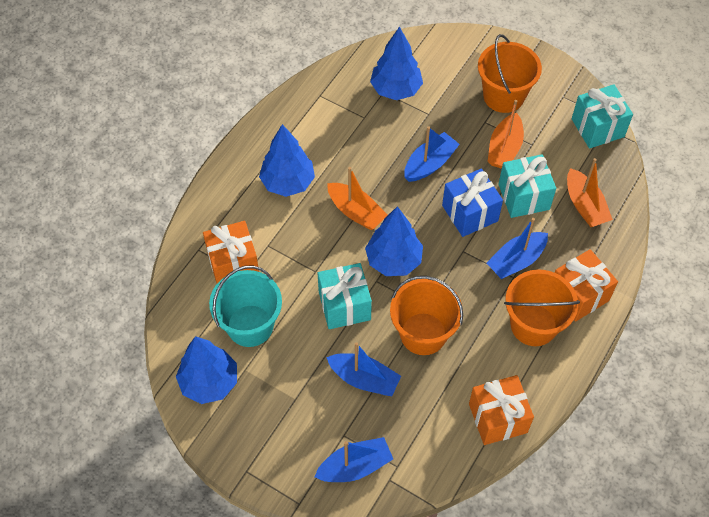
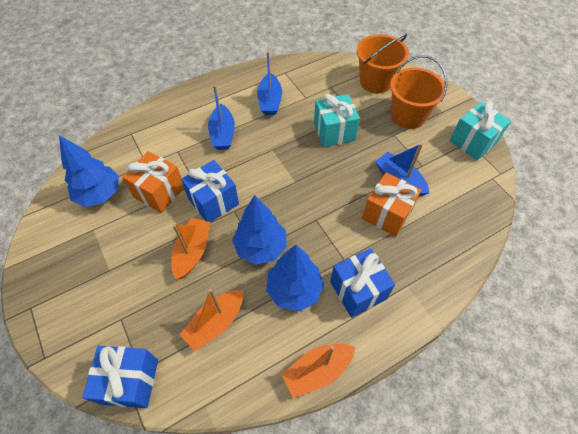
blue boat: [314,437,393,482] [326,342,401,396] [404,126,460,182] [487,218,548,279] = 4 -> [208,85,235,150] [257,51,282,115] [375,143,429,197] = 3
blue gift: [442,168,503,237] = 1 -> [82,346,158,408] [181,160,239,222] [330,248,395,318] = 3
blue tree: [176,336,237,404] [259,124,315,197] [365,206,423,276] [370,26,423,100] = 4 -> [59,135,119,207] [232,195,287,265] [266,245,324,312] = 3
orange bucket: [390,276,463,355] [478,34,542,113] [504,270,580,346] = 3 -> [357,34,409,93] [390,55,447,129] = 2
orange gift: [203,221,259,283] [469,375,534,445] [555,249,618,322] = 3 -> [122,151,184,213] [362,172,421,237] = 2
turquoise bucket: [209,265,282,347] = 1 -> none = 0
turquoise gift: [318,263,372,329] [498,154,556,218] [572,84,633,149] = 3 -> [314,94,360,147] [449,101,511,160] = 2

